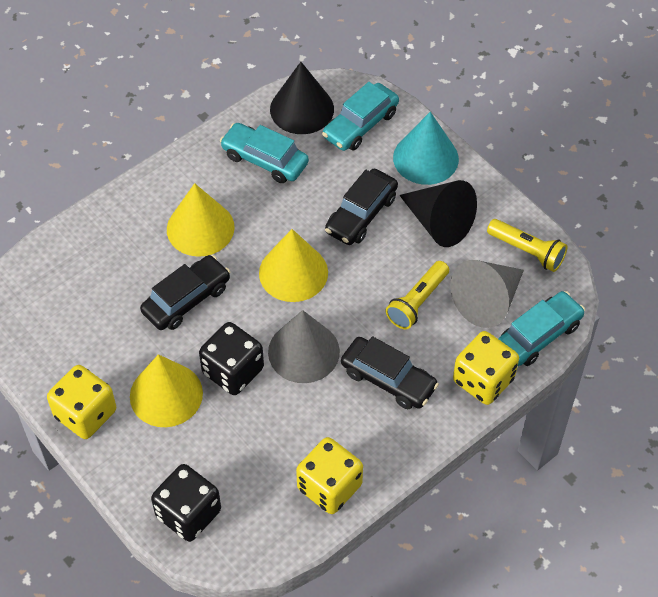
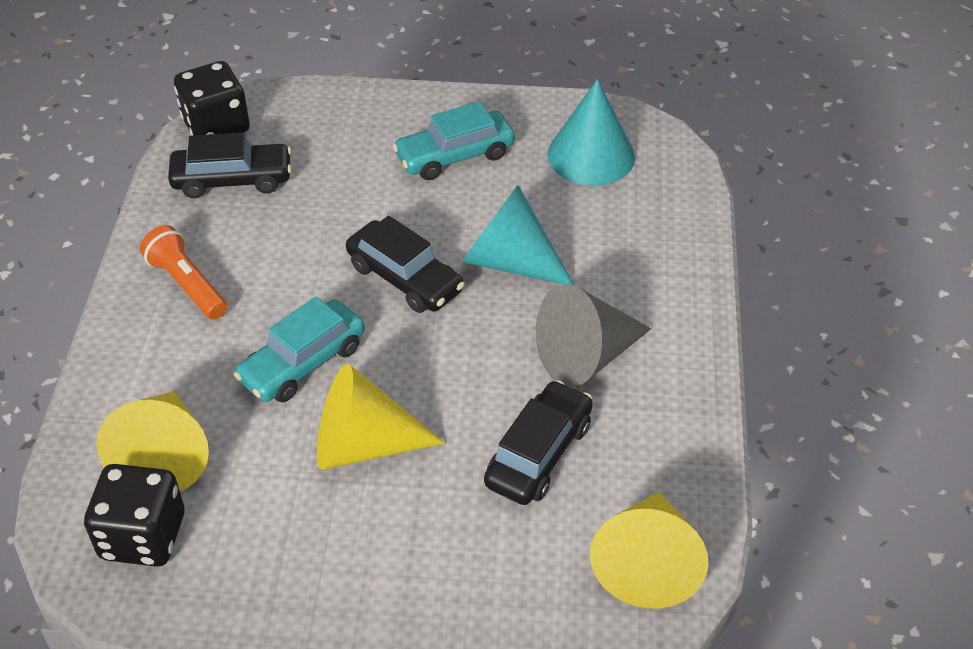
black cone: [270,62,334,134] [399,180,477,247] = 2 -> none = 0
grey cone: [268,310,340,383] [451,260,524,328] = 2 -> [536,284,651,387] = 1
orange flashlight: none = 0 -> [140,225,227,320] = 1
turquoise car: [220,123,309,183] [322,82,399,151] [498,291,585,366] = 3 -> [233,297,365,403] [393,101,515,180] = 2
turquoise cone: [393,112,459,185] = 1 -> [462,185,575,286] [547,79,635,186] = 2
yellow dice: [47,365,116,439] [296,437,363,514] [453,331,519,405] = 3 -> none = 0
yellow flashlight: [386,261,449,329] [487,219,568,272] = 2 -> none = 0

